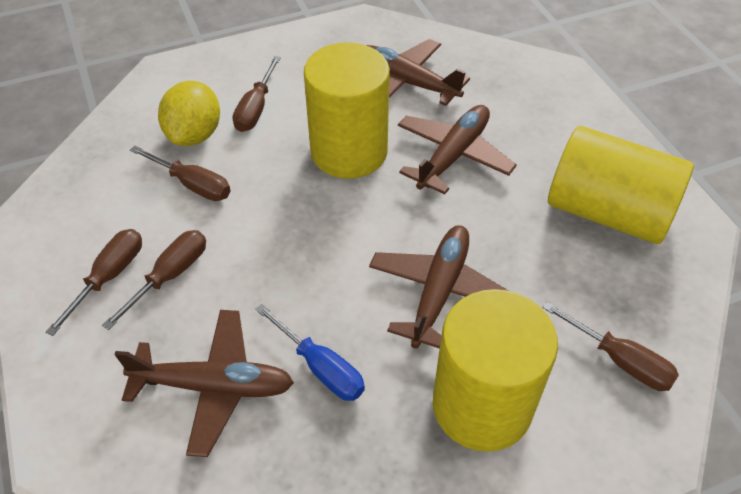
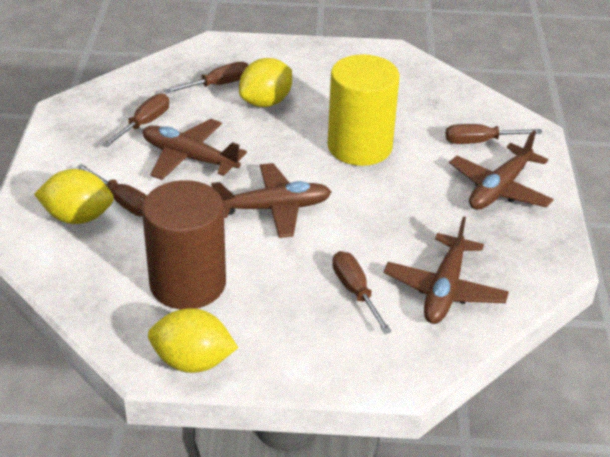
blue screwdriver: [255,304,365,401] = 1 -> none = 0
brown cylinder: none = 0 -> [142,180,226,309] = 1
yellow cylinder: [304,43,390,179] [433,289,558,452] [548,126,694,244] = 3 -> [327,54,399,166] = 1
yellow lemon: [158,81,220,146] = 1 -> [34,169,114,224] [148,308,238,373] [239,58,292,107] = 3

